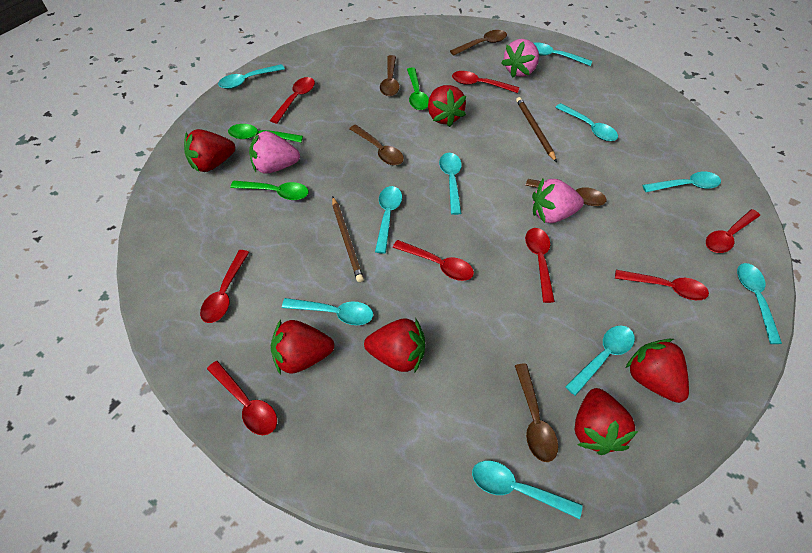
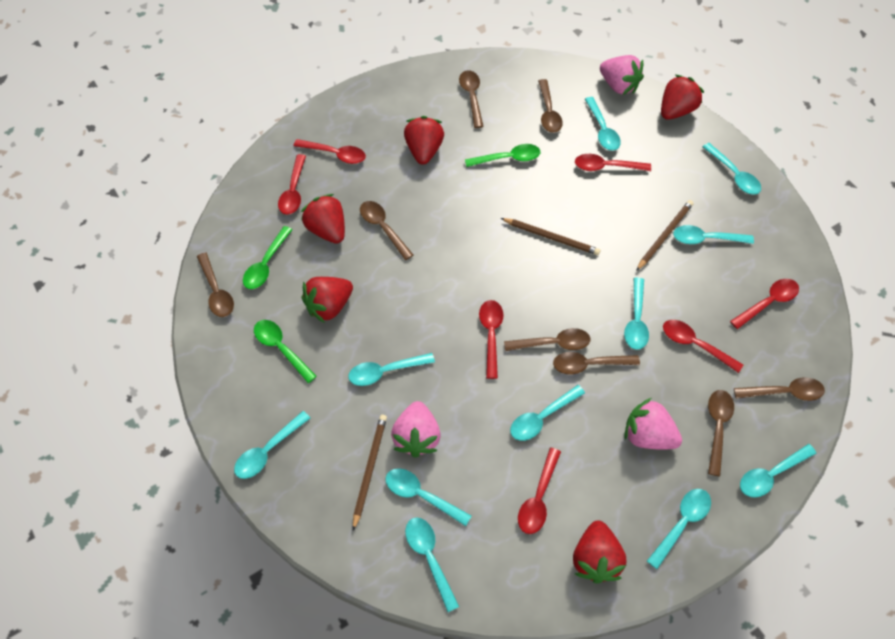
brown pencil: [332,196,364,282] [516,97,557,162] = 2 -> [353,415,387,531] [501,218,600,255] [636,200,694,271] = 3
brown spoon: [349,124,404,165] [380,55,400,96] [450,30,507,56] [515,364,558,462] [525,179,606,206] = 5 -> [197,252,234,317] [360,201,413,260] [459,70,484,128] [504,328,591,351] [538,79,563,133] [553,352,640,375] [708,390,734,476] [734,377,825,401] = 8
red spoon: [200,250,249,323] [207,361,277,435] [270,77,315,124] [393,240,474,281] [452,71,519,93] [525,228,555,303] [615,270,709,300] [706,209,760,253] = 8 -> [278,154,306,215] [294,139,366,164] [479,300,503,379] [518,447,561,534] [575,154,651,171] [663,320,743,373] [730,279,799,329] = 7
red strawberry: [184,129,235,172] [271,320,334,375] [364,318,425,373] [428,85,466,127] [575,388,638,455] [626,339,689,403] = 6 -> [301,194,345,244] [302,277,353,323] [404,116,444,165] [573,521,626,584] [661,75,704,120] = 5
turquoise spoon: [218,64,285,89] [282,298,373,325] [375,186,402,254] [439,153,462,215] [472,461,582,519] [534,42,592,66] [555,103,618,141] [565,326,635,396] [642,172,721,192] [737,263,782,344] = 10 -> [234,411,310,479] [348,353,435,386] [386,468,471,526] [405,517,459,612] [510,385,585,441] [585,97,621,151] [624,278,649,350] [647,489,711,569] [673,225,754,244] [703,143,761,195] [740,444,816,498] = 11

